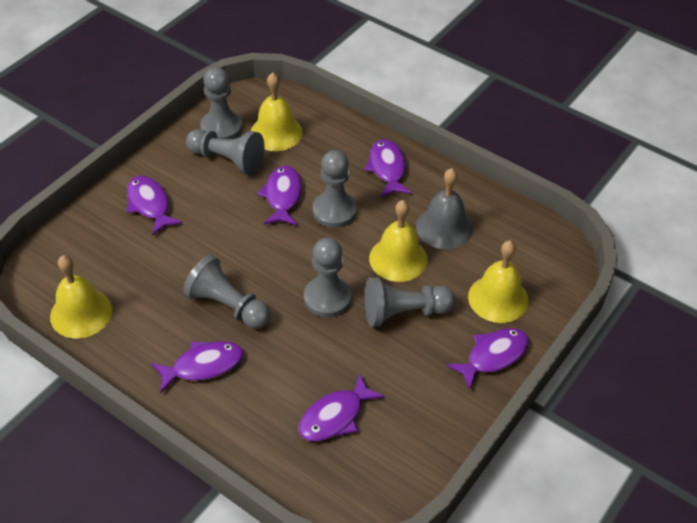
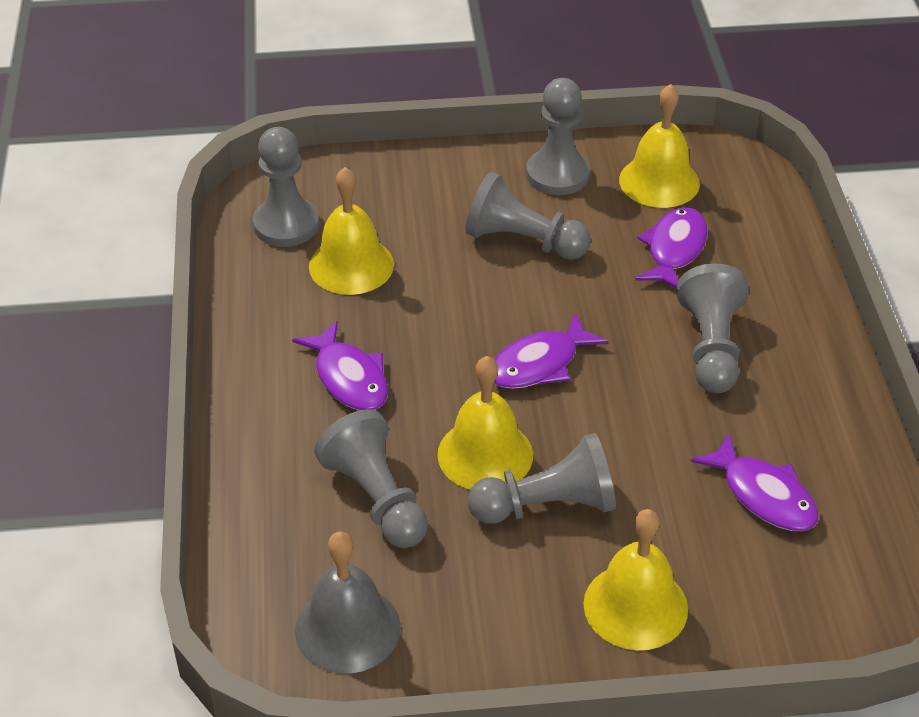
purple fish: [127,176,183,236] [151,341,243,393] [257,165,302,225] [299,373,385,441] [364,139,412,197] [446,328,529,389] = 6 -> [292,321,388,410] [494,313,608,389] [635,207,708,289] [691,433,819,531] = 4

